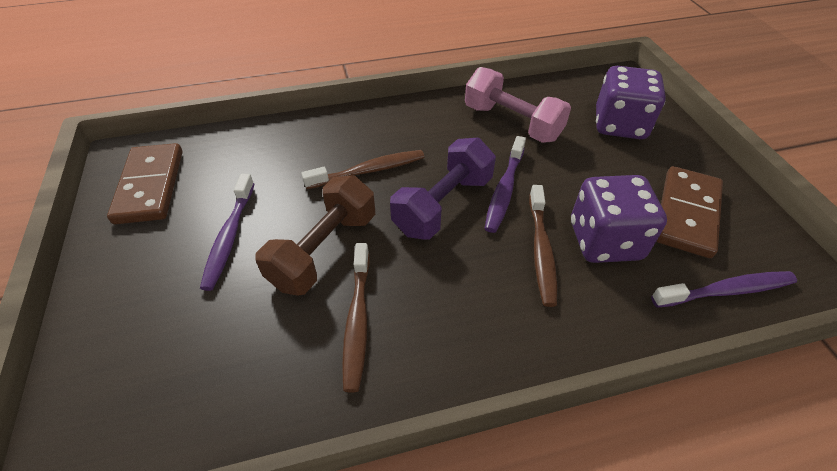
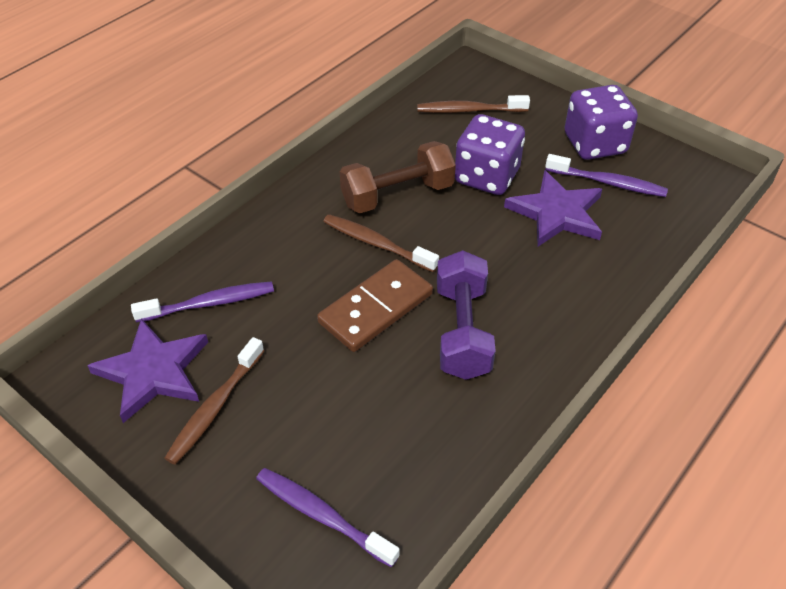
brown domino: [107,143,183,224] [656,166,723,258] = 2 -> [317,259,433,352] = 1
pink dumbbell: [465,67,571,143] = 1 -> none = 0
purple star: none = 0 -> [87,318,208,423] [504,170,602,246] = 2

